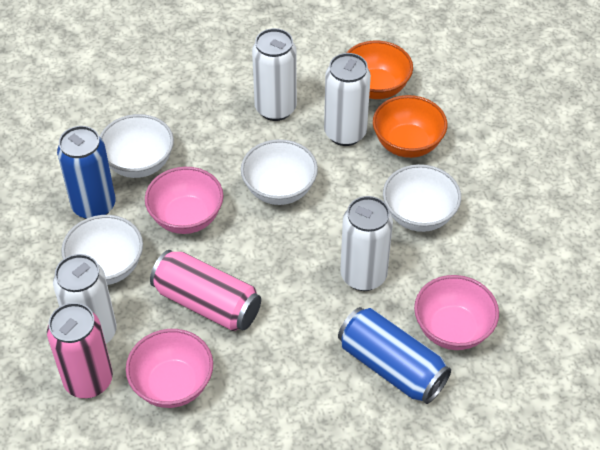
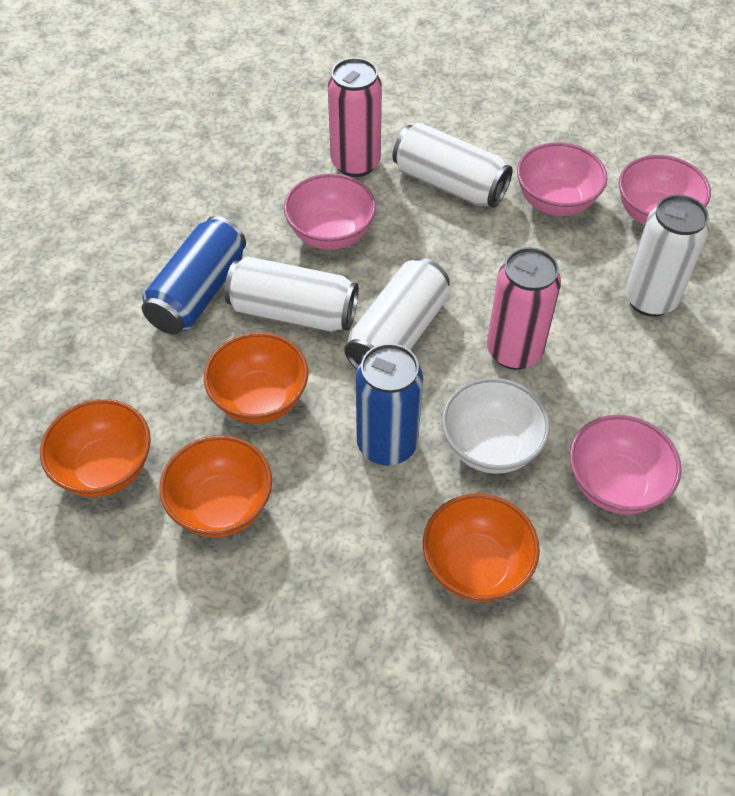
orange bowl: [346,41,413,99] [373,95,447,158] = 2 -> [40,399,151,497] [159,435,272,537] [204,332,308,424] [423,493,540,602] = 4
pink bowl: [126,329,213,408] [145,167,224,234] [414,275,499,350] = 3 -> [284,173,376,250] [517,142,607,216] [570,415,681,514] [619,155,711,225] = 4
white bowl: [61,215,143,285] [100,114,174,178] [241,139,318,205] [383,164,461,232] = 4 -> [442,378,550,474] = 1

